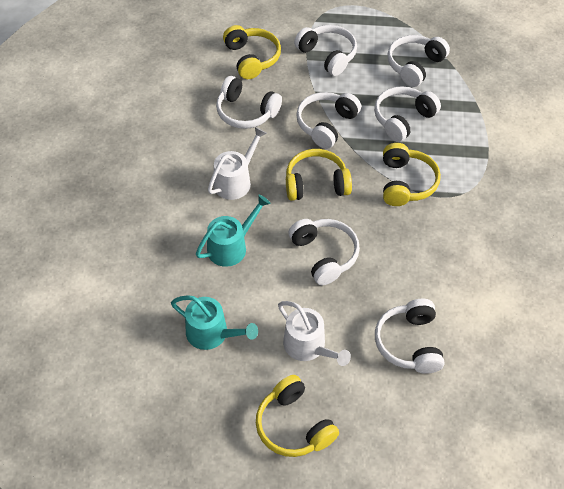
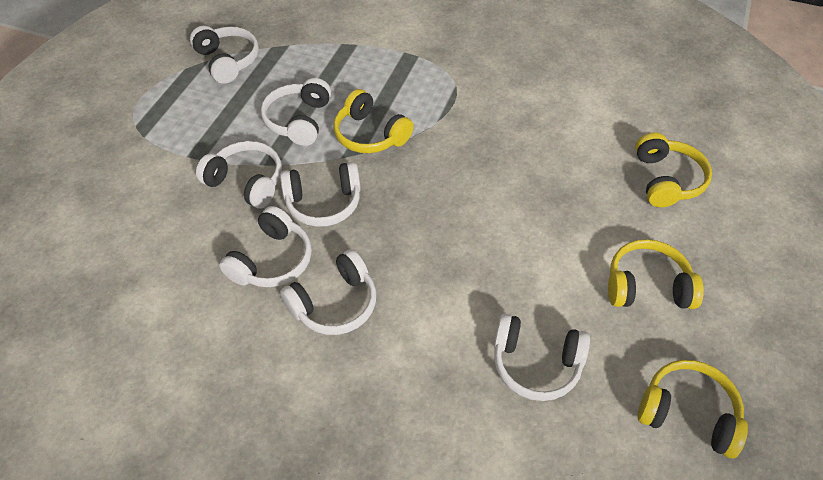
turquoise watering can: [171,295,258,350] [196,195,271,267] = 2 -> none = 0
white watering can: [208,127,267,200] [278,301,351,366] = 2 -> none = 0

